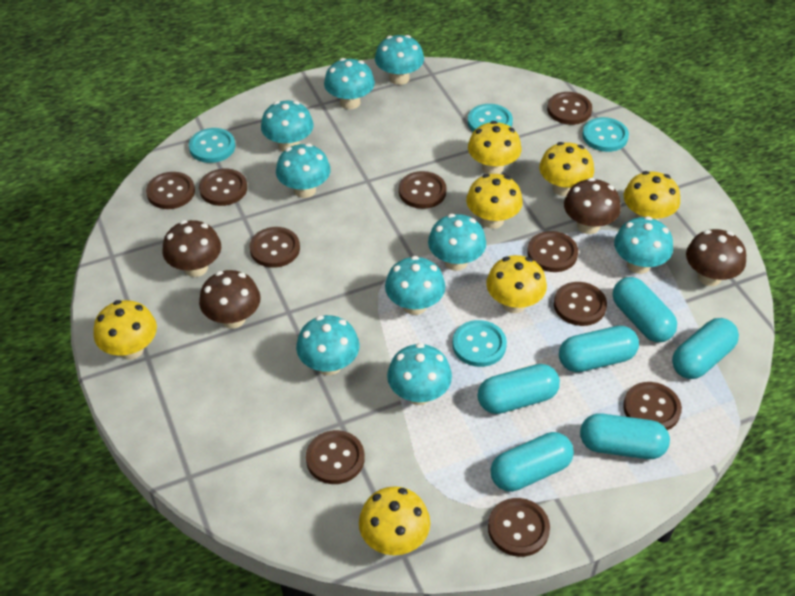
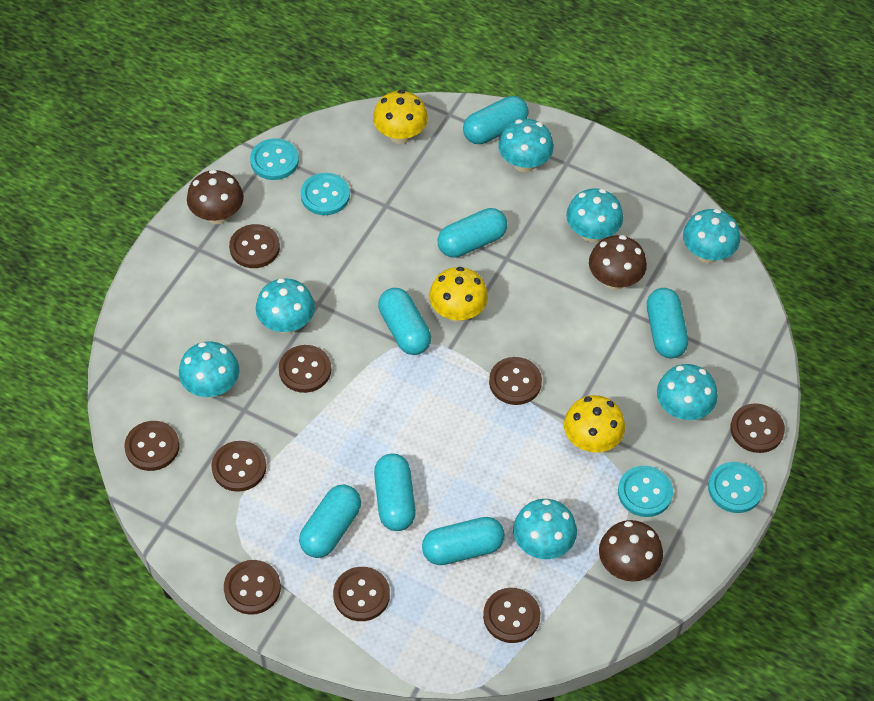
brown button: [146,172,195,209] [199,168,247,206] [249,227,300,268] [306,430,365,484] [399,171,446,209] [488,498,550,557] [527,231,578,272] [547,92,592,125] [554,282,607,326] [623,382,682,430] = 10 -> [124,421,179,471] [211,441,266,492] [224,560,281,615] [229,224,280,268] [279,345,331,393] [333,567,390,621] [483,588,540,643] [489,357,542,405] [730,403,785,453] = 9
brown mushroom: [162,220,221,277] [199,270,260,329] [564,178,621,234] [686,229,746,286] = 4 -> [187,169,244,224] [589,235,647,290] [599,520,663,582] = 3
turquoise capsule: [478,364,560,414] [491,432,574,492] [559,326,639,372] [580,413,670,459] [613,277,677,342] [672,318,739,379] = 6 -> [299,485,361,558] [374,453,416,531] [378,288,431,355] [422,517,505,565] [437,208,507,258] [463,96,529,144] [647,288,688,358] = 7
turquoise mushroom: [261,101,314,152] [276,143,331,198] [296,315,360,375] [324,58,375,109] [375,35,424,85] [385,256,445,315] [387,343,452,405] [428,214,486,271] [614,216,673,274] = 9 -> [179,341,239,398] [256,278,315,334] [498,119,554,172] [513,499,577,559] [566,188,623,243] [657,364,718,420] [683,209,740,263] = 7
yellow mushroom: [94,300,157,360] [359,486,430,555] [466,174,523,229] [468,121,522,174] [486,255,547,313] [539,142,594,196] [624,171,680,220] = 7 -> [373,90,428,144] [429,267,488,322] [564,395,625,453] = 3

